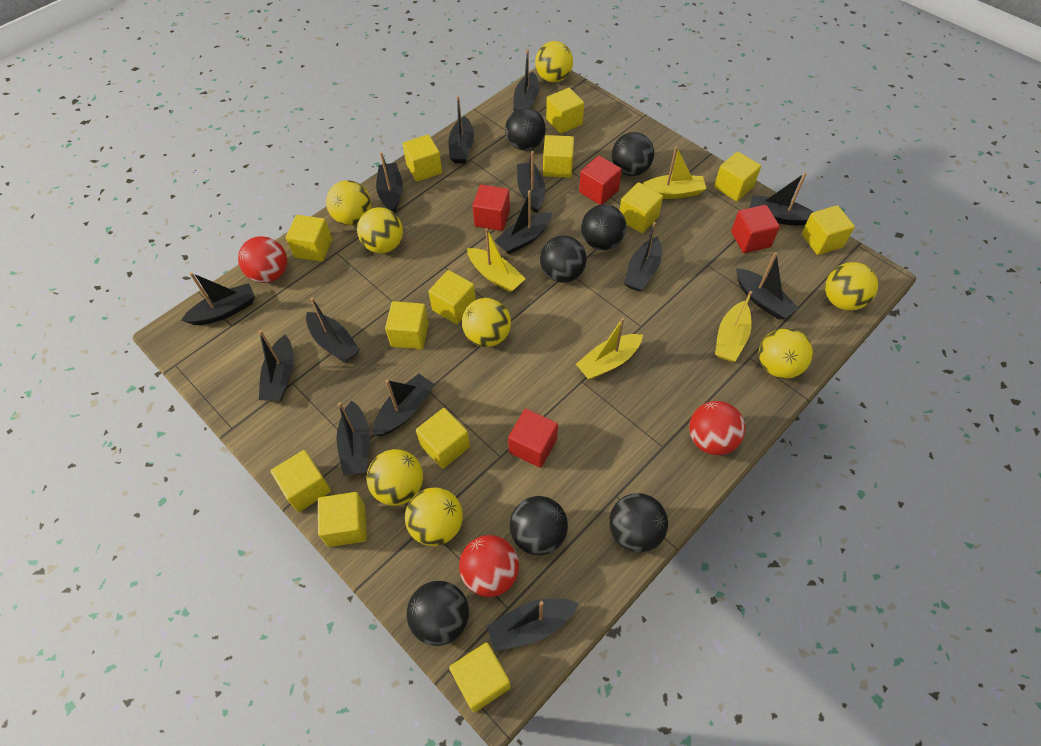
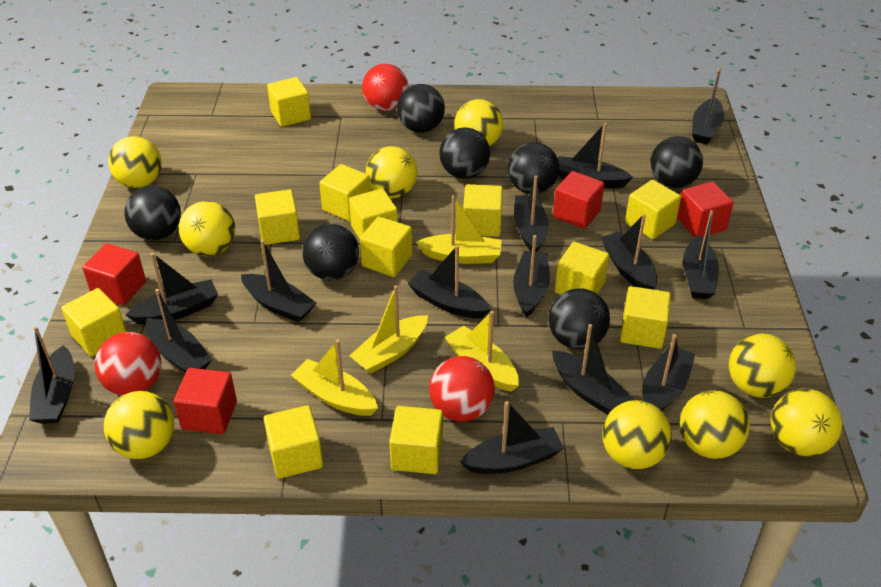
yellow ball: [326,180,371,225] [357,207,403,253] [366,449,423,506] [405,487,463,546] [462,298,511,347] [535,41,573,82] [759,328,813,379] [825,262,878,311] = 8 -> [104,391,174,459] [108,136,162,188] [179,201,235,256] [366,146,418,199] [454,99,503,146] [602,400,672,469] [680,391,750,459] [729,333,796,398] [771,389,842,456] = 9
yellow cube: [271,450,331,512] [286,215,332,261] [318,492,367,547] [385,301,429,349] [402,134,442,182] [416,408,470,469] [428,270,476,324] [449,643,511,712] [543,135,574,178] [546,88,584,134] [620,182,663,233] [714,152,761,201] [802,205,855,255] = 13 -> [61,288,126,357] [255,189,300,245] [264,405,323,479] [267,77,311,127] [319,164,371,222] [349,188,398,239] [360,216,412,277] [389,406,443,474] [463,184,503,237] [555,242,609,295] [620,286,671,349] [625,180,681,239] = 12

